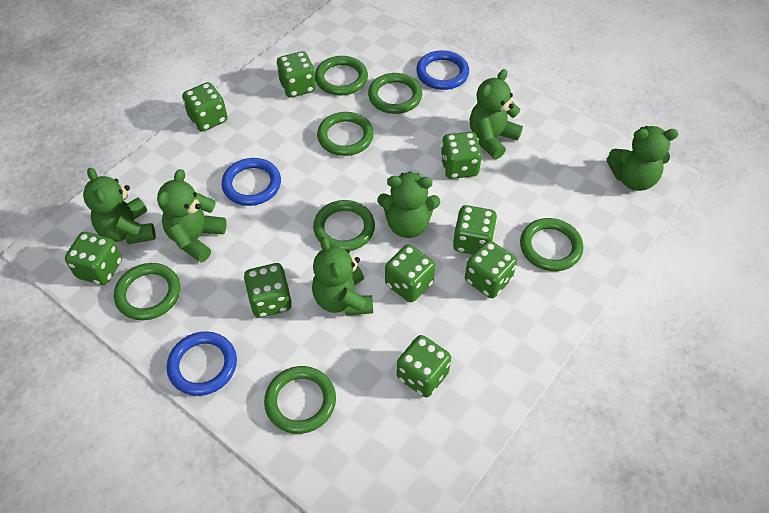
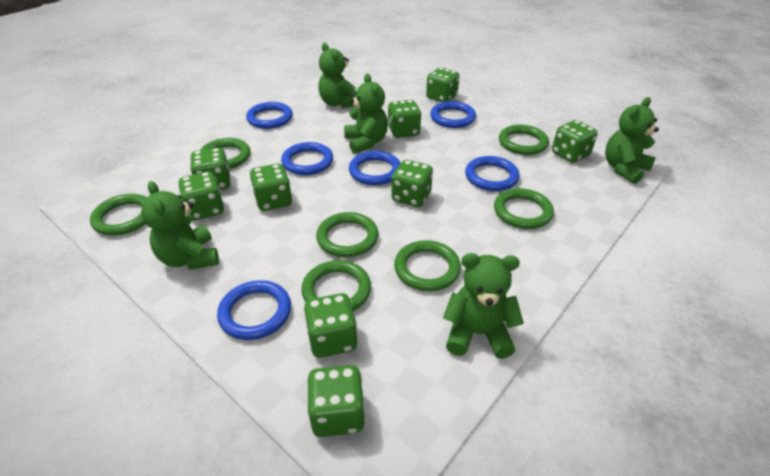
blue ring: [167,331,237,396] [222,158,281,206] [416,50,469,90] = 3 -> [217,280,291,340] [246,102,293,129] [281,142,333,175] [349,151,400,185] [430,101,476,128] [465,156,520,191] = 6
green teddy bear: [83,167,156,244] [157,169,227,262] [312,237,373,316] [377,172,440,238] [470,69,523,159] [607,126,678,191] = 6 -> [141,181,219,270] [319,43,356,108] [344,74,388,154] [443,253,524,359] [605,97,659,184] = 5

